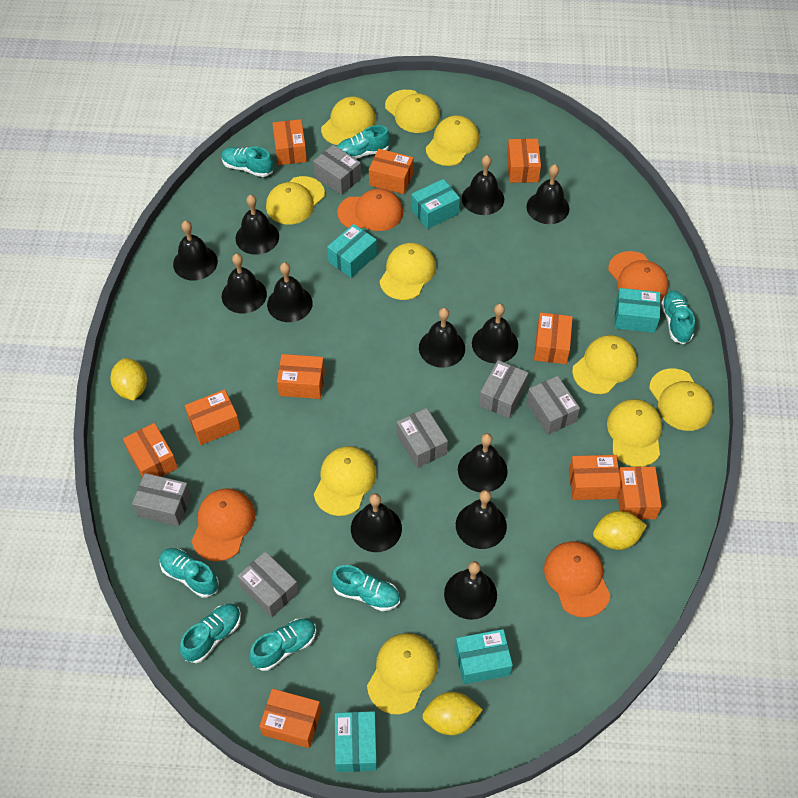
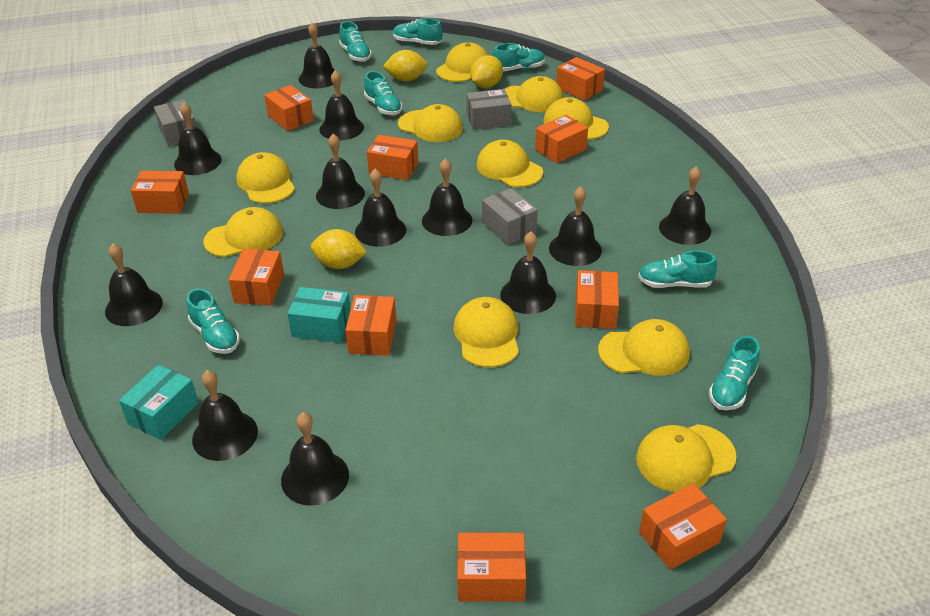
grey box: [132,473,191,526] [238,551,299,617] [313,145,361,195] [397,408,448,468] [479,360,529,418] [526,376,580,435] = 6 -> [154,99,197,146] [466,89,511,130] [482,188,538,245] = 3
orange cap: [192,488,255,561] [337,188,403,231] [544,541,611,618] [608,251,669,301] = 4 -> none = 0
turquoise box: [327,224,377,278] [335,711,377,772] [411,179,460,229] [455,629,513,684] [615,288,661,333] = 5 -> [119,365,199,440] [287,287,351,343] = 2

